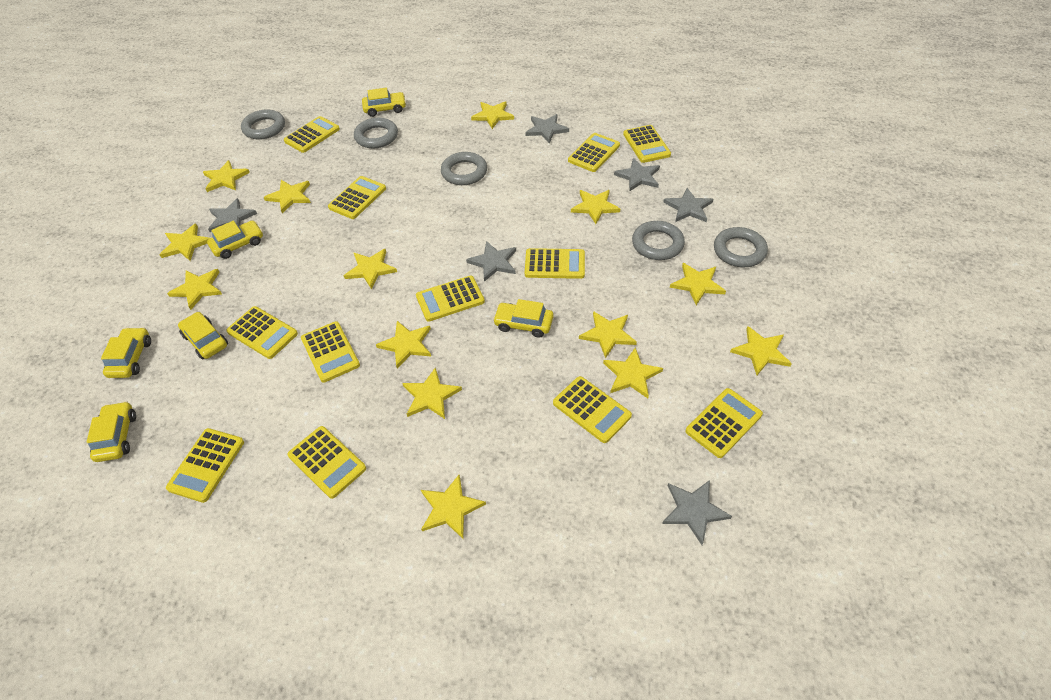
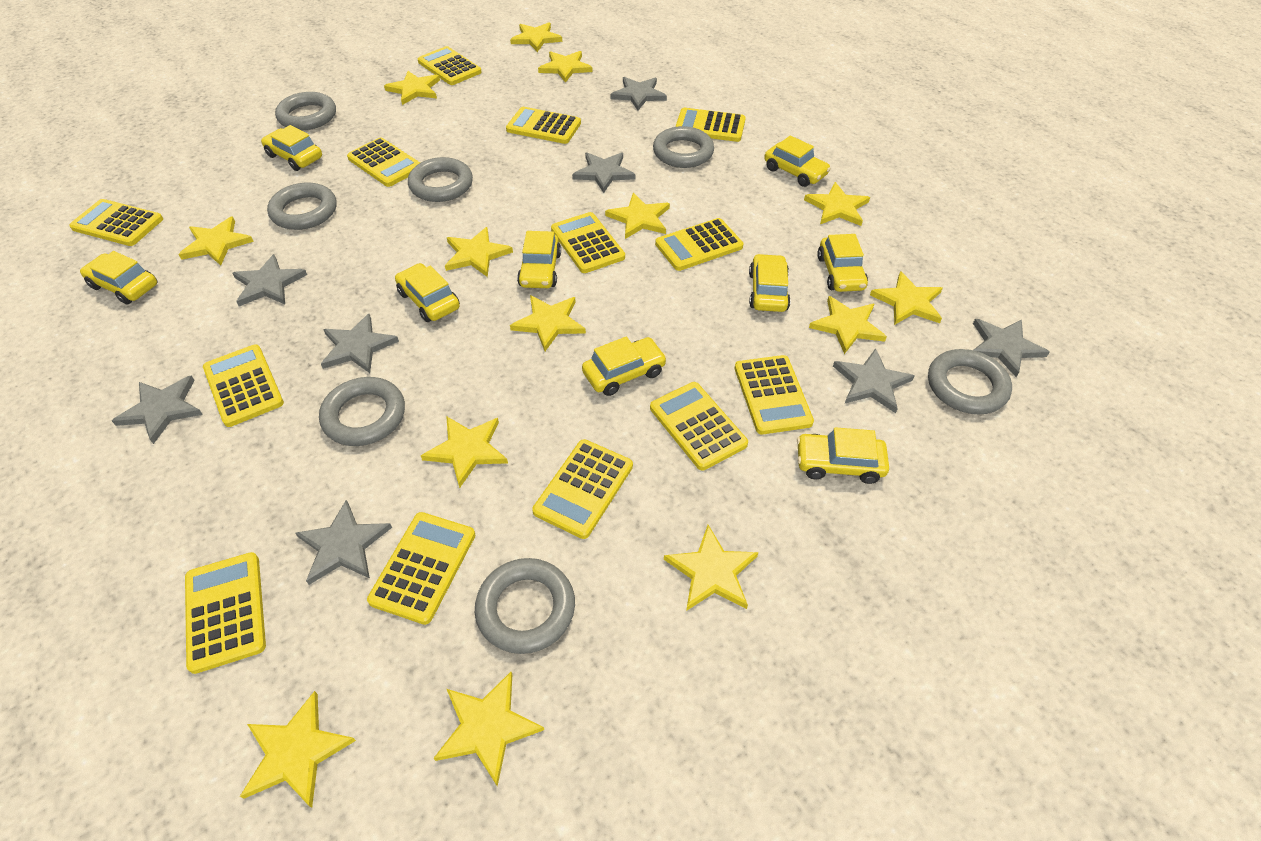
grey ring: [241,109,285,140] [354,118,398,148] [441,152,487,185] [632,221,685,260] [714,227,768,267] = 5 -> [267,183,337,230] [275,92,336,130] [319,377,405,446] [408,157,473,202] [475,558,575,654] [653,126,714,168] [928,349,1012,414] = 7
grey star: [208,198,257,232] [466,241,516,282] [525,114,569,144] [614,158,660,192] [662,480,732,545] [663,188,713,222] = 6 -> [112,376,203,444] [232,254,307,306] [296,500,392,585] [321,314,399,373] [572,152,635,193] [610,77,667,110] [833,348,914,413] [973,319,1050,377] = 8
yellow calculator: [166,428,244,503] [226,306,298,359] [284,116,340,153] [287,426,366,499] [301,321,360,383] [328,176,386,219] [416,276,485,322] [525,248,585,279] [553,376,632,443] [568,133,620,172] [623,125,671,163] [685,388,763,458] = 12 -> [69,199,163,246] [185,552,266,674] [203,345,284,427] [347,138,420,187] [367,512,475,625] [418,46,482,85] [506,107,581,144] [532,439,633,539] [551,212,625,273] [650,382,748,471] [655,218,743,271] [675,108,746,142] [735,355,814,434] = 13
yellow car: [87,401,136,462] [101,327,151,378] [178,312,228,360] [207,221,263,259] [362,88,406,117] [493,299,553,338] = 6 -> [80,251,157,305] [261,125,322,171] [395,263,460,322] [517,231,561,288] [582,337,667,396] [749,254,791,312] [764,136,831,187] [797,427,889,484] [817,234,868,292] = 9

